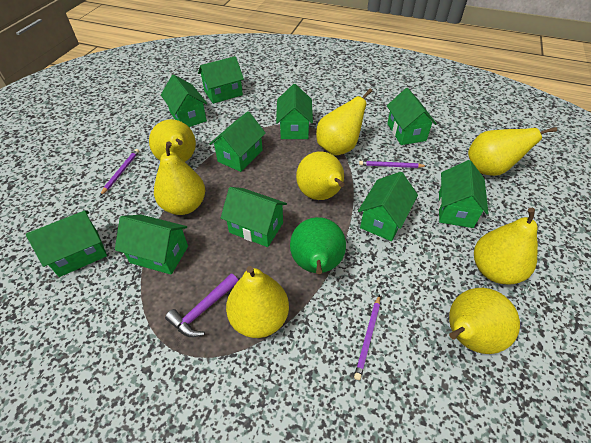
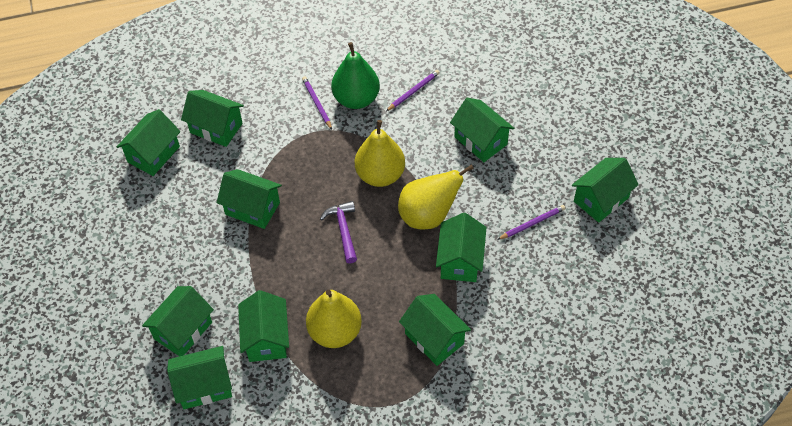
yellow pear: [149,119,196,162] [154,142,205,215] [226,266,289,338] [296,152,345,200] [316,88,372,156] [449,288,520,354] [468,127,557,176] [474,208,538,284] = 8 -> [306,290,362,348] [355,120,405,187] [398,164,474,230] = 3

